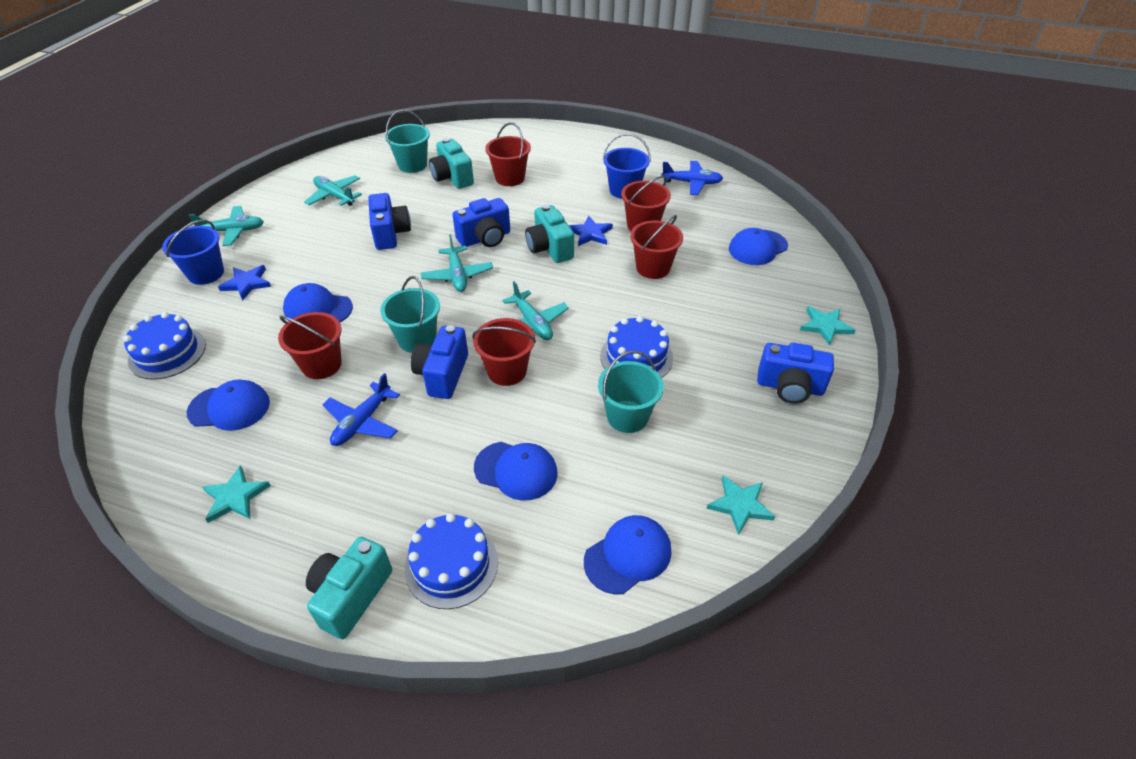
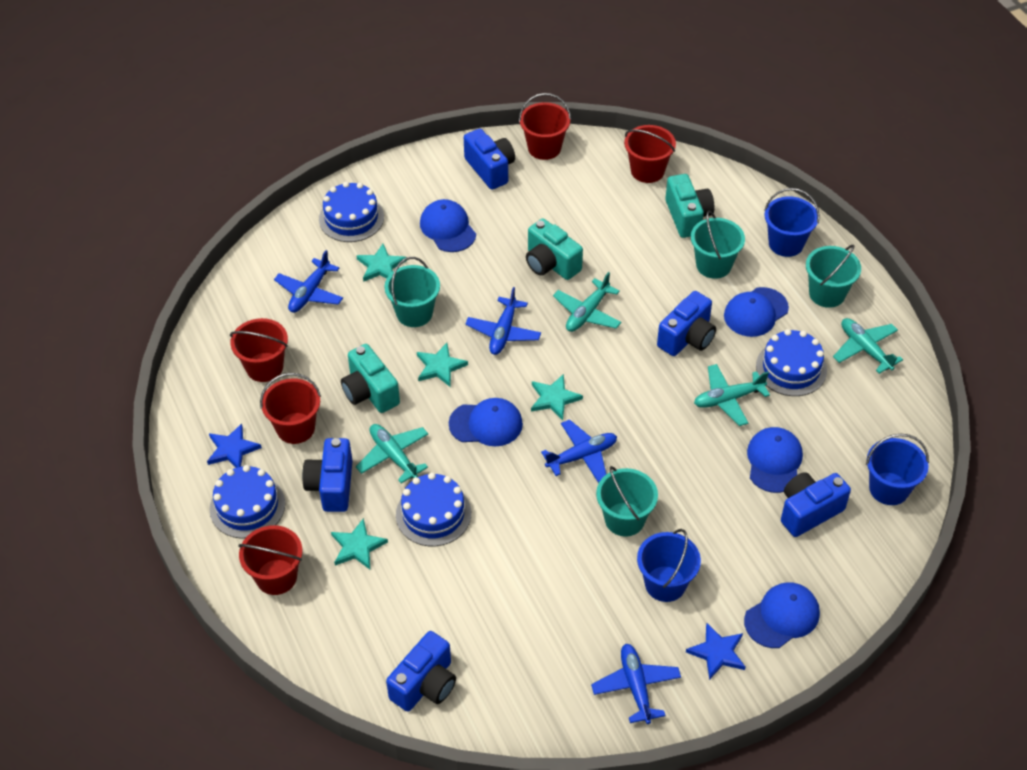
blue bucket: [162,220,224,285] [603,133,651,199] = 2 -> [637,529,701,602] [764,188,820,257] [866,434,929,505] = 3
blue cake: [123,312,206,380] [404,513,498,609] [600,316,673,378] = 3 -> [209,465,285,538] [319,182,384,242] [396,472,471,546] [756,329,827,396] = 4
blue camera: [368,193,411,250] [411,325,468,399] [452,198,510,247] [757,342,834,404] = 4 -> [302,438,353,512] [386,631,456,712] [464,129,515,190] [657,291,716,356] [781,472,851,537] = 5
blue plane: [322,373,400,446] [661,161,723,195] = 2 -> [274,250,343,313] [465,287,541,355] [541,420,617,483] [591,644,681,724] = 4
turquoise bucket: [380,276,440,353] [385,110,430,173] [598,351,664,433] = 3 -> [384,257,440,327] [596,466,658,536] [691,211,745,279] [806,245,861,308] = 4
turquoise star: [202,465,271,523] [706,475,775,535] [800,306,855,346] = 3 -> [331,518,388,569] [356,244,407,282] [417,343,468,387] [531,374,583,420] = 4

